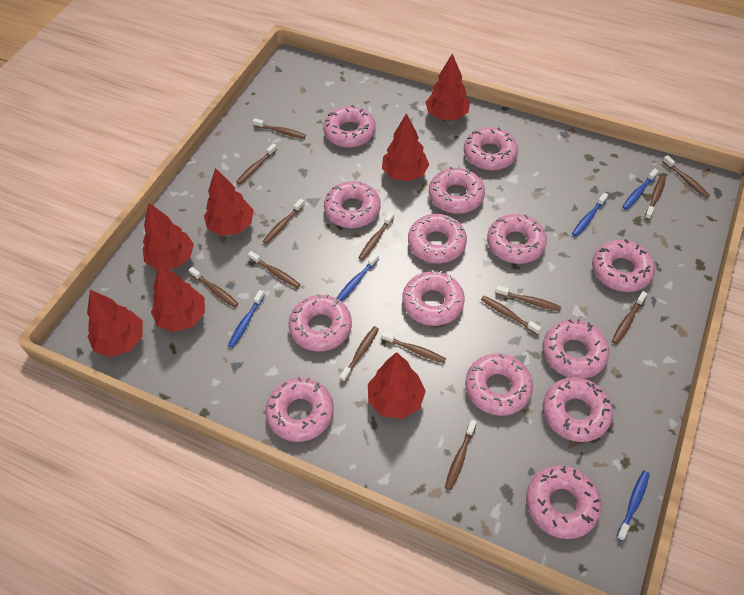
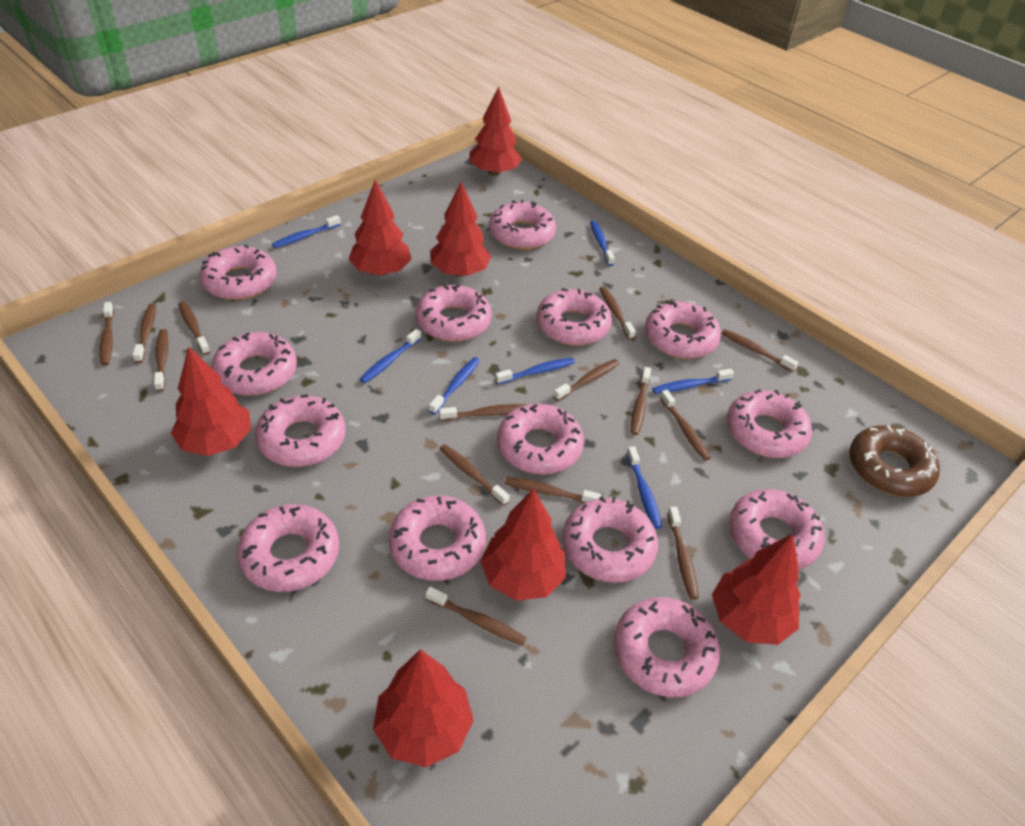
blue toothbrush: [228,290,265,348] [337,253,379,301] [572,193,608,237] [616,471,650,541] [622,168,658,210] = 5 -> [272,215,341,248] [360,329,421,383] [429,357,480,414] [495,358,575,385] [590,220,615,266] [626,446,662,529] [652,369,734,394] = 7
brown donut: none = 0 -> [849,425,940,497] = 1

